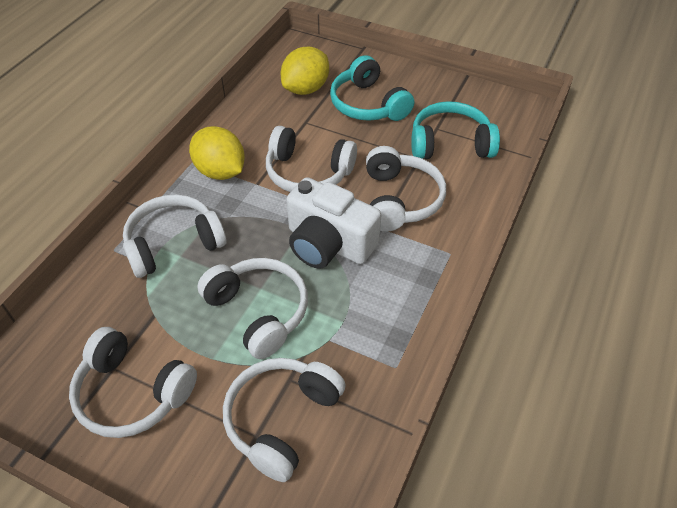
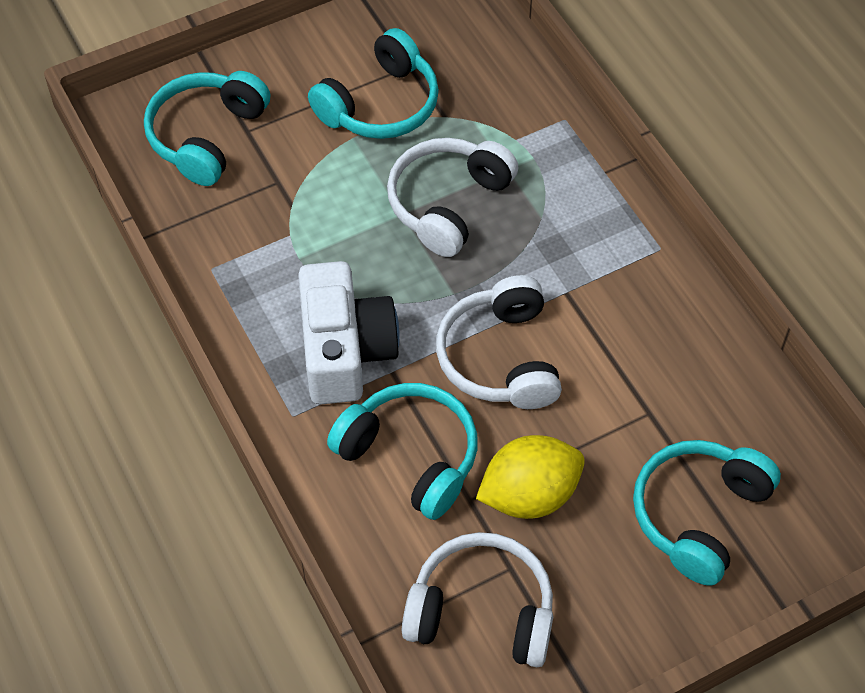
turquoise headphones: [330,55,414,121] [411,101,500,159] = 2 -> [144,71,270,186] [308,28,439,139] [327,383,478,520] [633,440,781,586] = 4
white headphones: [69,327,197,438] [123,195,226,278] [197,258,308,359] [223,358,346,482] [266,126,357,192] [366,146,446,232] = 6 -> [387,138,518,257] [402,532,553,667] [436,275,562,409] = 3
yellow lemon: [189,126,245,180] [281,47,329,95] = 2 -> [476,435,585,519] = 1

